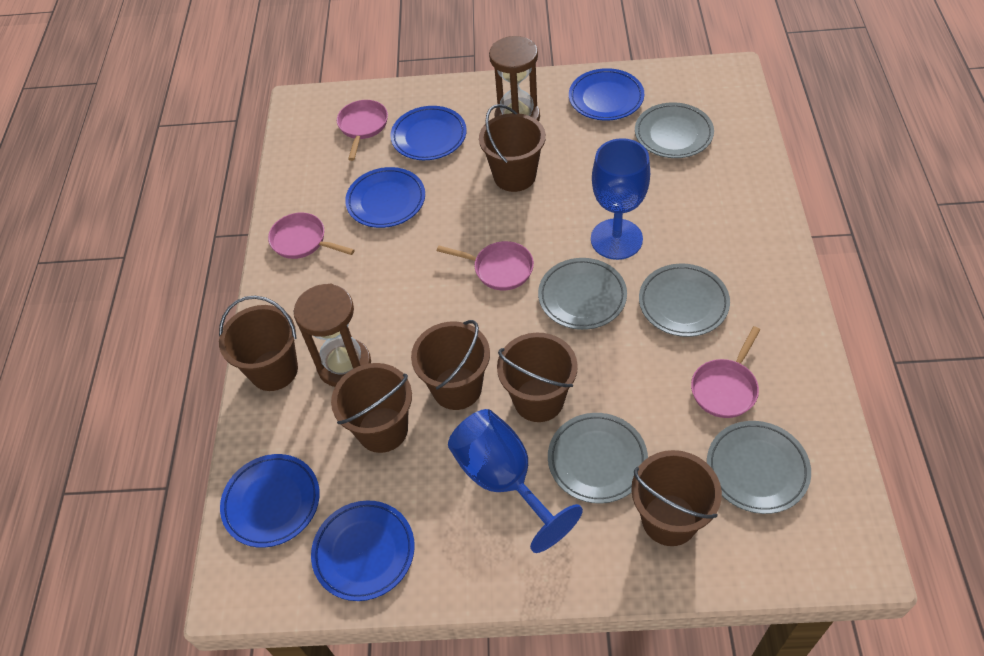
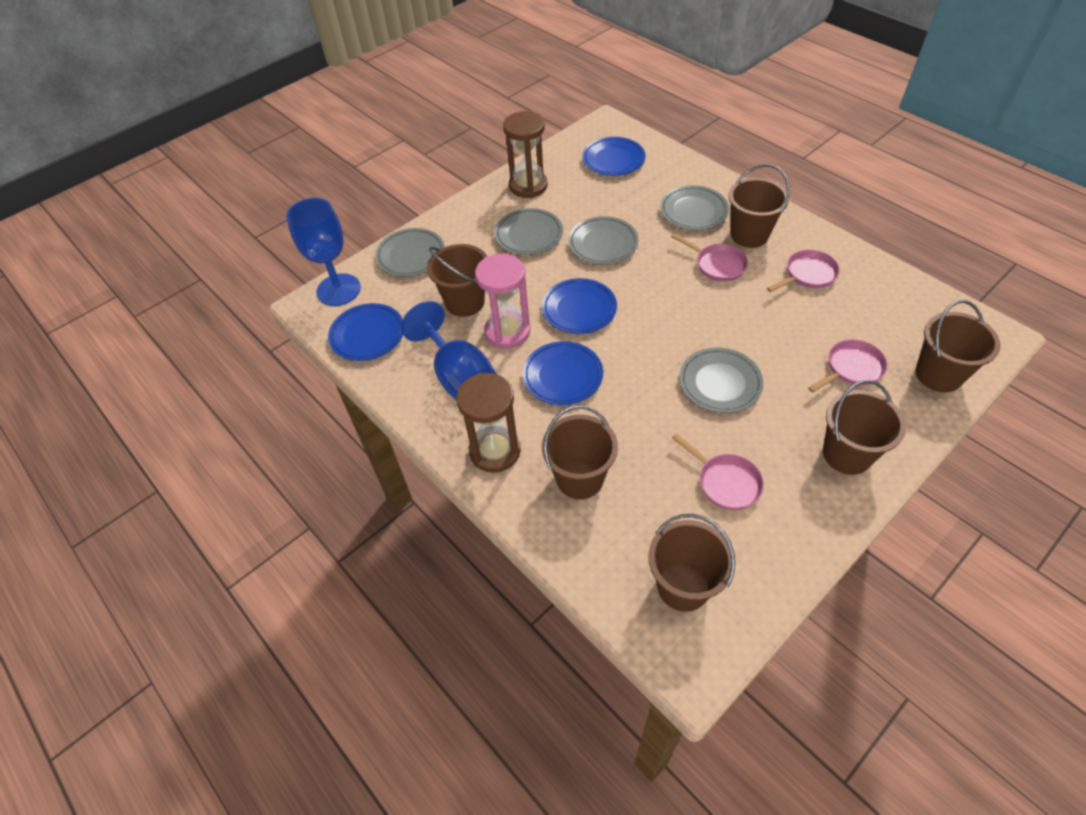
blue plate: [220,454,320,548] [311,500,415,601] [345,167,425,228] [390,106,467,160] [569,68,644,121] = 5 -> [328,303,403,361] [523,341,603,405] [542,278,617,334] [582,137,646,176] = 4
pink hourglass: none = 0 -> [475,254,530,349] = 1

